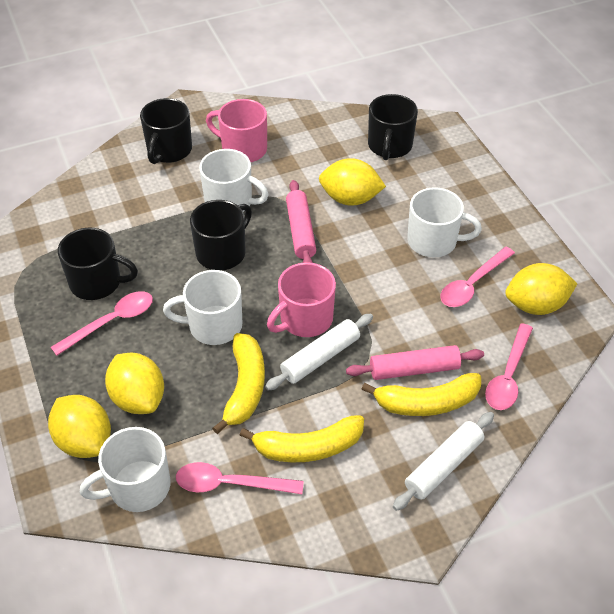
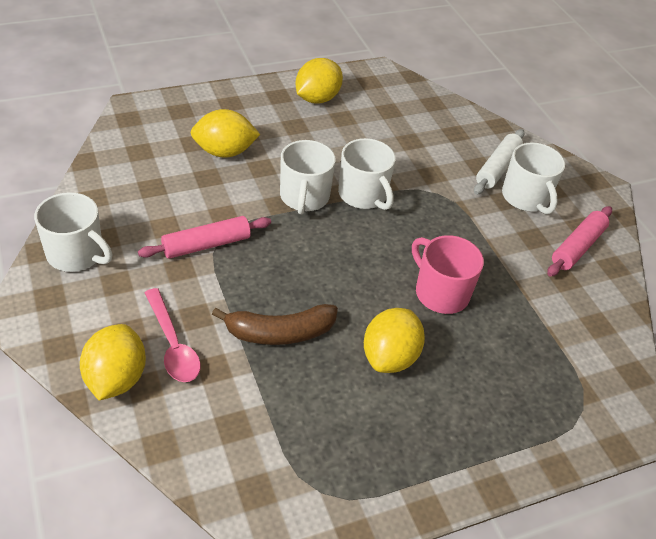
black mug: [58,228,138,300] [140,98,192,164] [190,200,252,270] [368,94,418,160] = 4 -> none = 0
brown banana: none = 0 -> [212,304,338,345] = 1
pink mug: [206,99,267,162] [267,262,336,337] = 2 -> [412,235,484,314] = 1
pink spoon: [51,291,153,356] [176,462,304,494] [440,247,515,307] [485,323,533,410] = 4 -> [145,288,201,382] = 1
white rolling pin: [265,314,373,391] [393,412,494,511] = 2 -> [474,129,525,195] = 1
yellow banana: [212,333,265,434] [240,415,364,462] [361,373,481,416] = 3 -> none = 0

